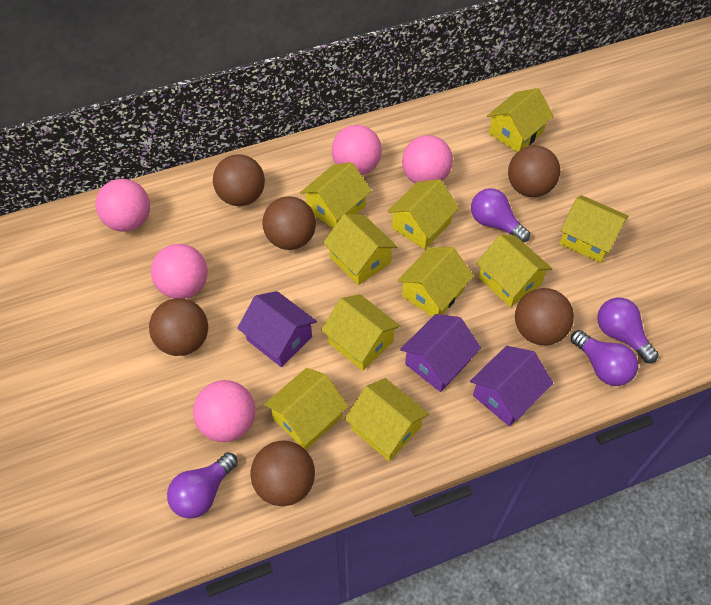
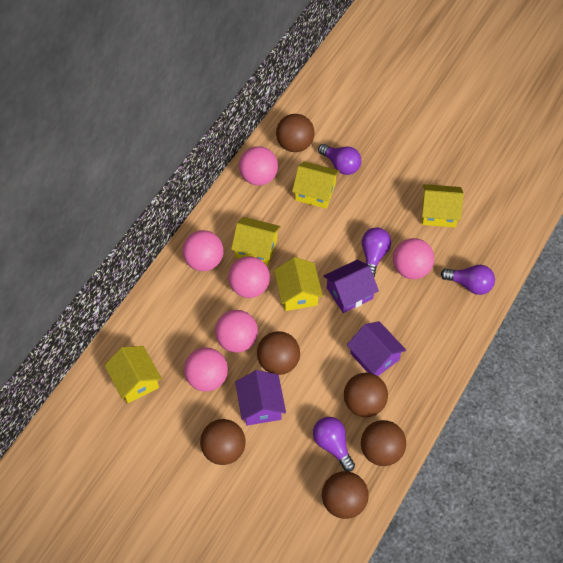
pink ball: [96,179,150,232] [151,244,208,299] [193,380,255,442] [332,125,382,175] [402,135,453,184] = 5 -> [183,230,223,271] [184,348,228,391] [215,310,258,353] [228,256,270,298] [239,146,278,185] [393,238,434,279] = 6
yellow house: [264,368,348,450] [300,162,371,228] [321,294,400,371] [323,214,398,285] [345,378,429,461] [387,179,459,249] [397,247,473,317] [476,235,553,307] [487,88,554,152] [560,195,629,263] = 10 -> [104,346,162,403] [231,217,281,266] [274,257,323,311] [292,161,339,209] [422,184,464,227] = 5

